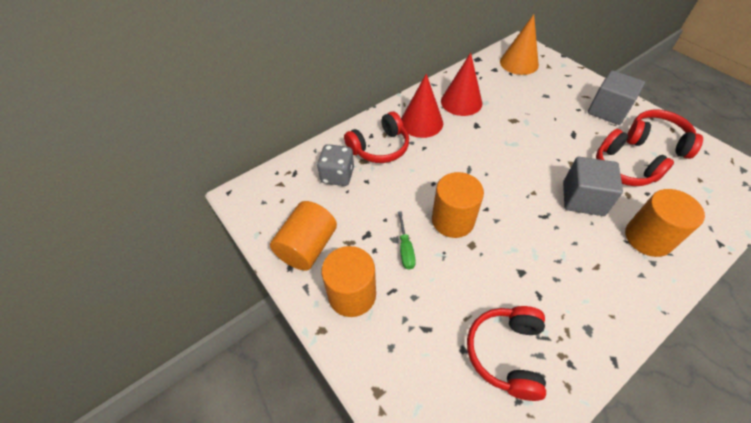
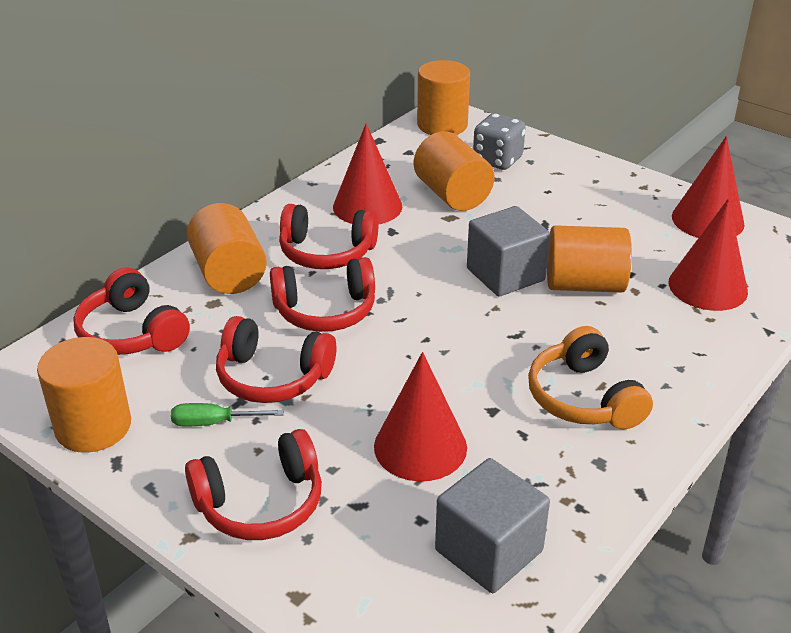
orange cone: [500,14,539,75] = 1 -> none = 0
orange cylinder: [270,201,337,271] [321,246,376,317] [432,172,484,238] [625,189,705,257] = 4 -> [37,337,131,453] [187,203,267,294] [414,131,495,211] [417,60,470,135] [547,225,632,293] = 5
orange headphones: none = 0 -> [528,326,653,430] = 1
red cone: [401,74,443,138] [441,53,483,116] = 2 -> [333,124,402,224] [374,352,467,481] [669,199,748,311] [672,136,745,238] = 4
red headphones: [344,112,409,163] [467,306,546,401] [596,129,674,186] [626,110,703,159] = 4 -> [73,268,190,355] [185,429,322,540] [216,316,336,403] [270,257,375,332] [279,204,379,269] = 5

